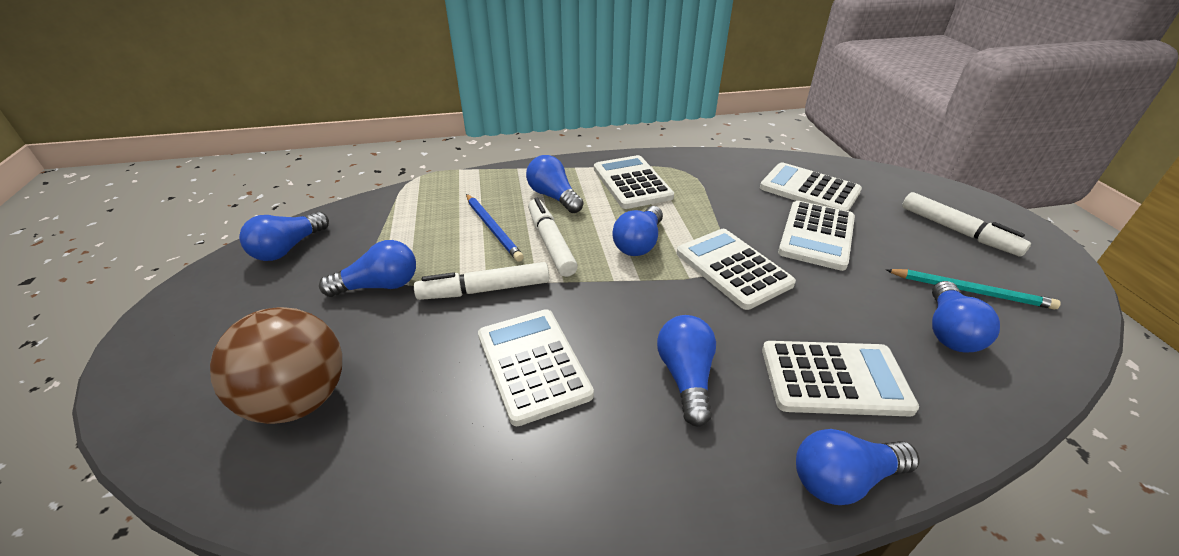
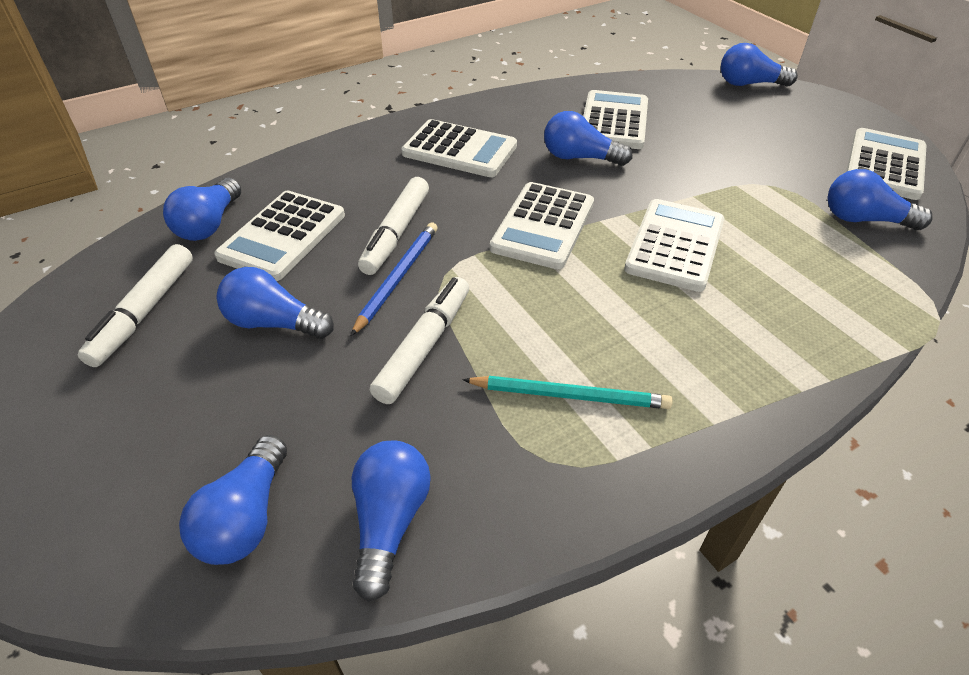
brown ball: [210,307,342,424] = 1 -> none = 0

